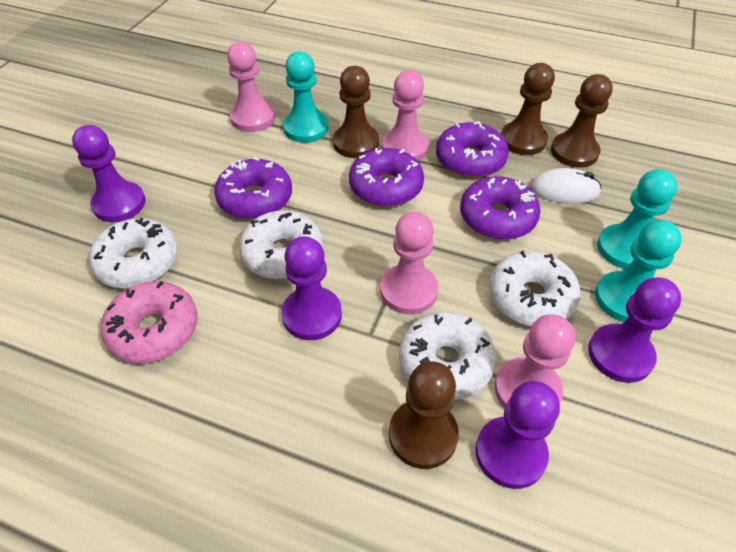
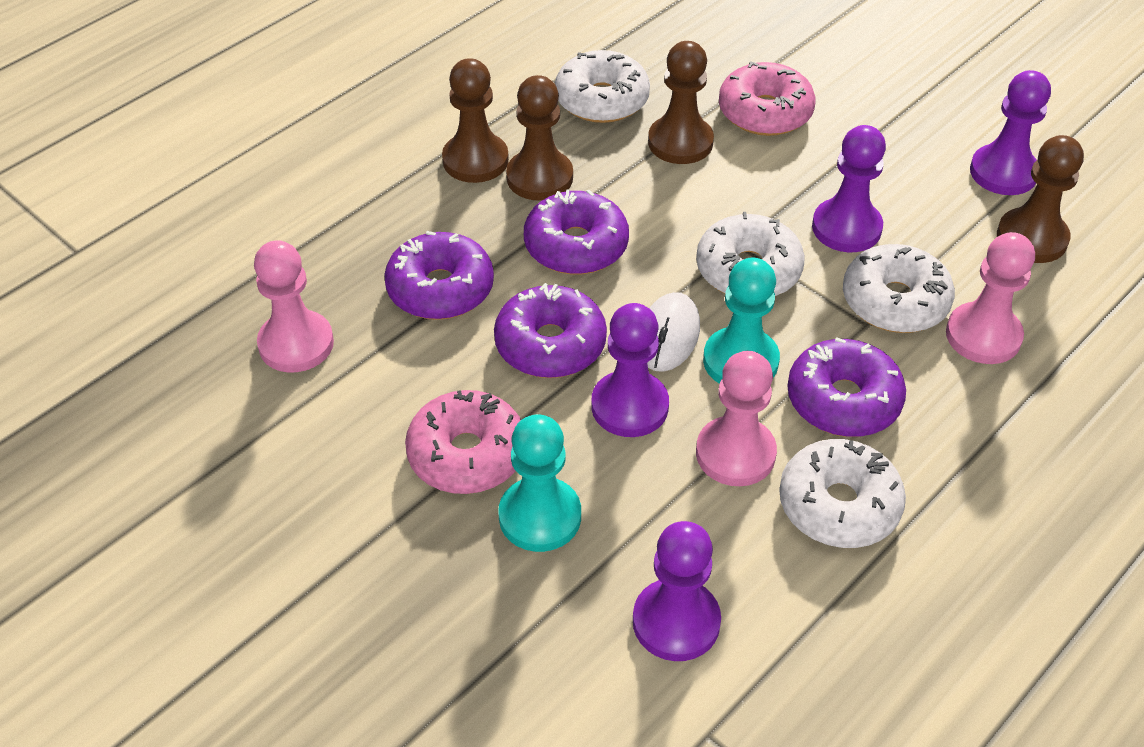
pink donut: [101,281,198,363] = 1 -> [405,390,521,494] [719,61,816,136] = 2
pink pawn: [227,42,275,132] [380,212,439,314] [382,70,429,161] [495,314,575,409] = 4 -> [254,240,334,372] [696,351,777,486] [946,232,1035,364] = 3
turquoise pawn: [283,51,329,143] [595,220,682,322] [597,169,678,269] = 3 -> [498,414,581,552] [703,258,780,384] = 2

